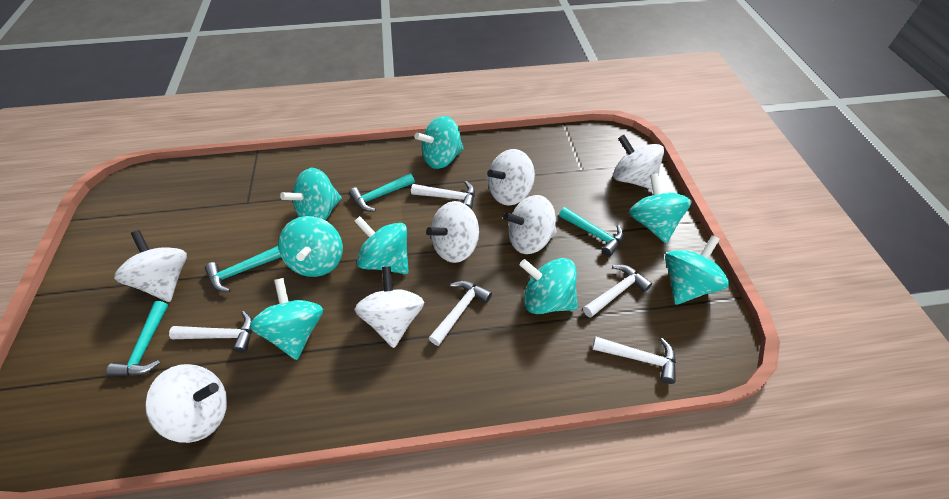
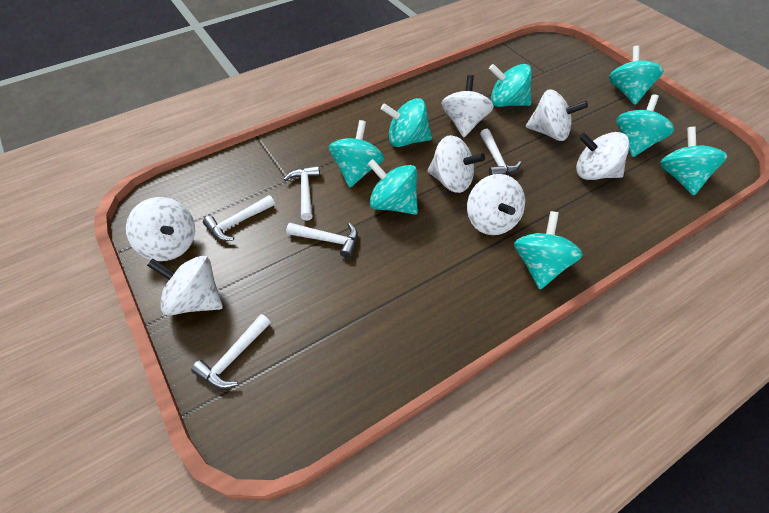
turquoise hammer: [106,301,168,377] [205,246,281,292] [349,173,415,211] [559,207,624,257] = 4 -> none = 0

